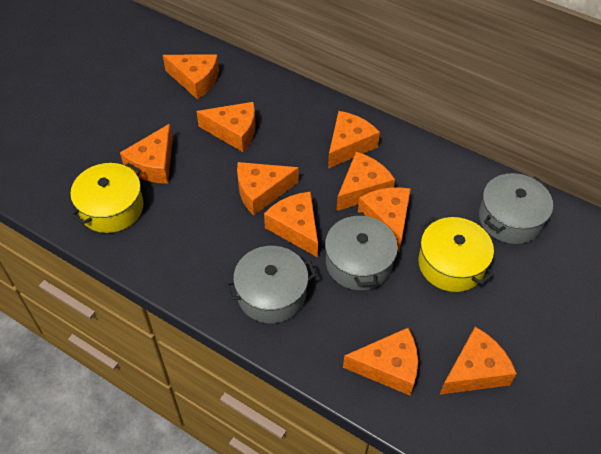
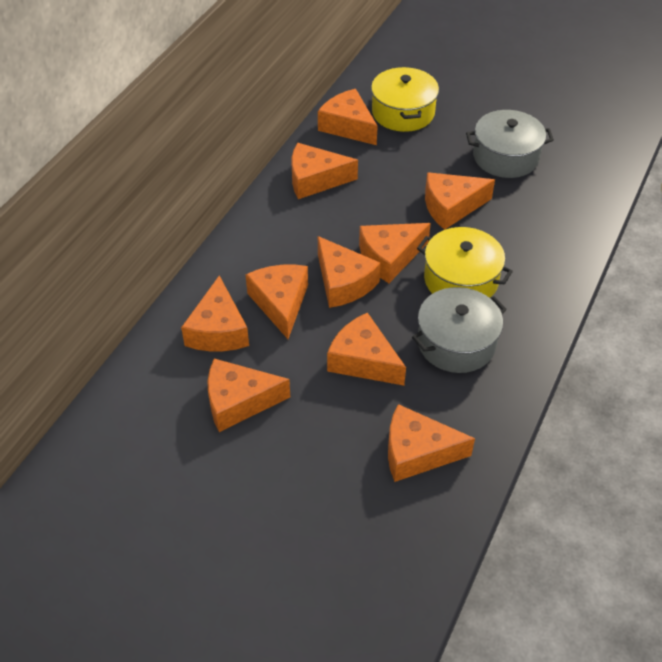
grey pot: [225,246,317,323] [325,212,398,290] [479,173,553,244] = 3 -> [412,287,507,373] [466,110,554,178] = 2

